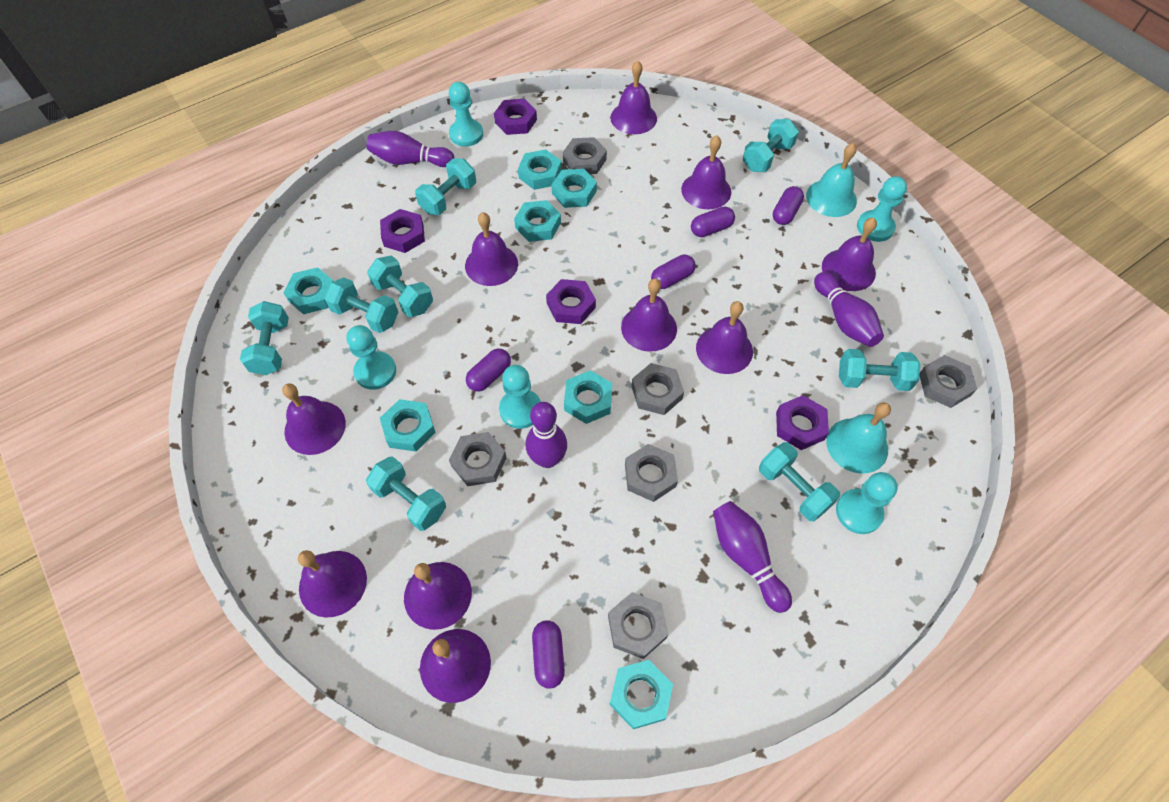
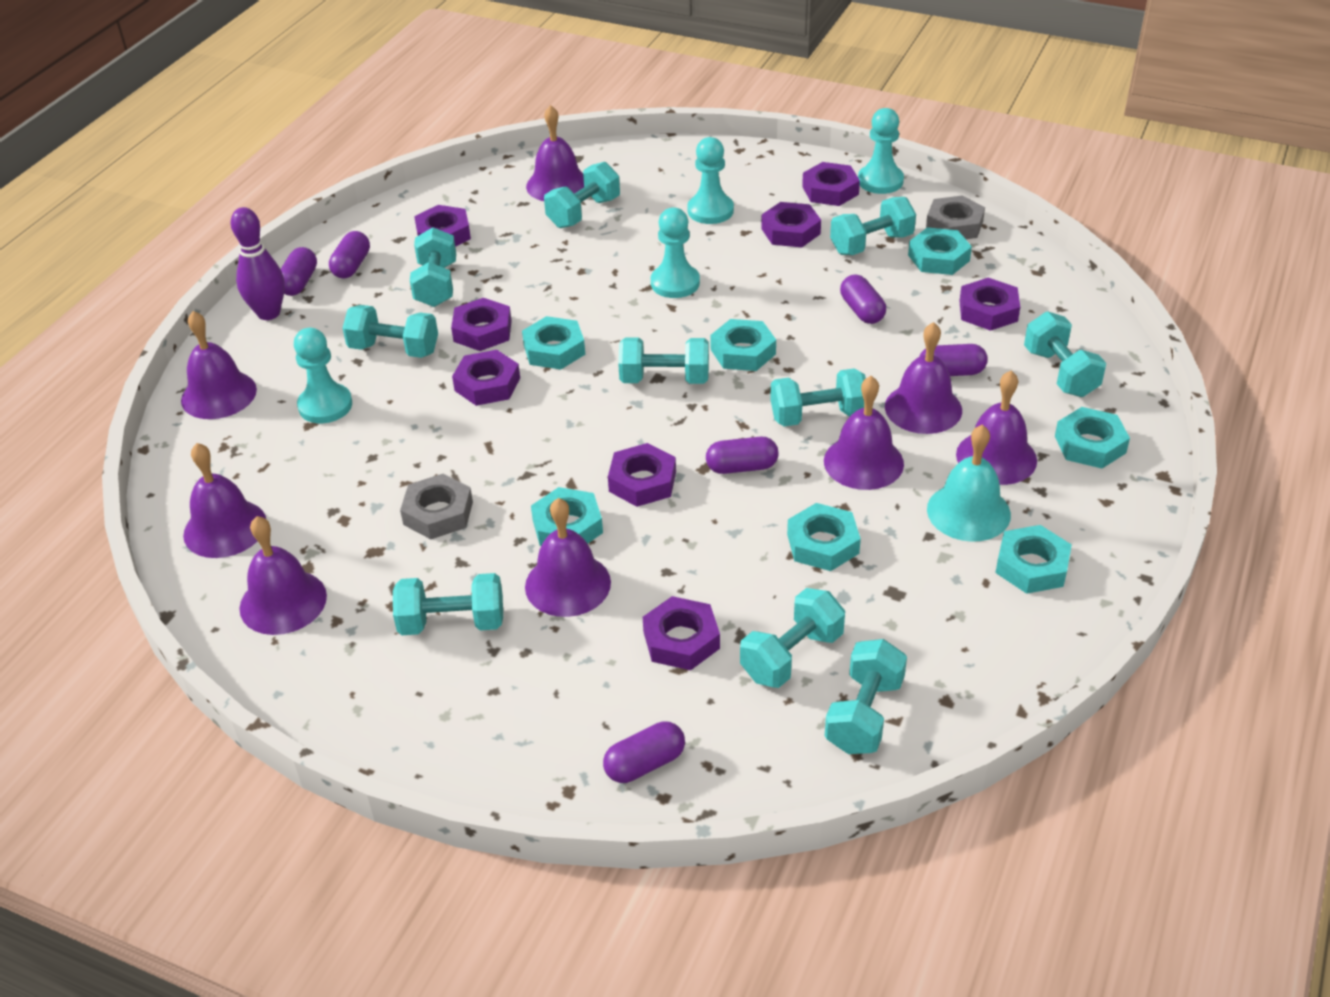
grey nut: [449,432,507,486] [563,137,607,174] [608,592,668,659] [625,444,678,502] [631,363,684,415] [920,355,977,408] = 6 -> [400,474,473,539] [926,195,985,239] = 2
purple bell: [282,383,346,455] [298,550,367,618] [404,562,472,630] [420,629,491,703] [465,212,518,286] [610,61,657,134] [621,279,677,352] [681,135,731,209] [696,301,753,374] [822,217,877,291] = 10 -> [181,311,257,419] [183,443,266,558] [239,516,327,635] [525,498,611,617] [526,105,584,201] [824,376,904,490] [885,322,962,434] [956,371,1037,485] = 8
purple bowling pin: [367,131,454,167] [526,402,567,468] [713,501,792,613] [814,272,884,347] = 4 -> [231,207,285,320] = 1
purple capsule: [466,348,511,391] [532,620,565,688] [651,255,696,289] [691,207,735,237] [773,186,804,225] = 5 -> [281,247,317,296] [329,231,370,279] [603,721,685,783] [706,437,779,474] [840,274,886,324] [919,344,988,376] = 6
purple nut: [380,209,425,253] [494,99,537,135] [546,279,596,324] [776,395,829,450] = 4 -> [414,205,471,247] [451,298,512,351] [452,350,520,406] [608,443,676,507] [643,596,720,670] [761,202,821,247] [802,162,860,206] [959,277,1020,331] = 8
turquoise bell: [806,143,857,217] [826,402,891,474] = 2 -> [927,425,1011,542] = 1
turquoise dumbbell: [240,301,289,375] [324,277,398,333] [366,456,446,531] [367,256,433,317] [415,159,476,215] [743,119,799,172] [759,442,840,521] [839,349,920,391] = 8 -> [342,305,438,358] [393,573,503,635] [410,227,456,307] [544,162,620,228] [618,338,709,384] [740,588,845,688] [770,368,866,426] [825,639,907,754] [830,197,916,255] [1024,312,1106,397] = 10
turquoise pawn: [347,325,396,390] [449,82,483,147] [499,365,541,429] [836,472,898,534] [857,176,907,242] = 5 -> [294,328,352,423] [651,207,700,298] [687,137,734,224] [858,108,904,194] = 4

